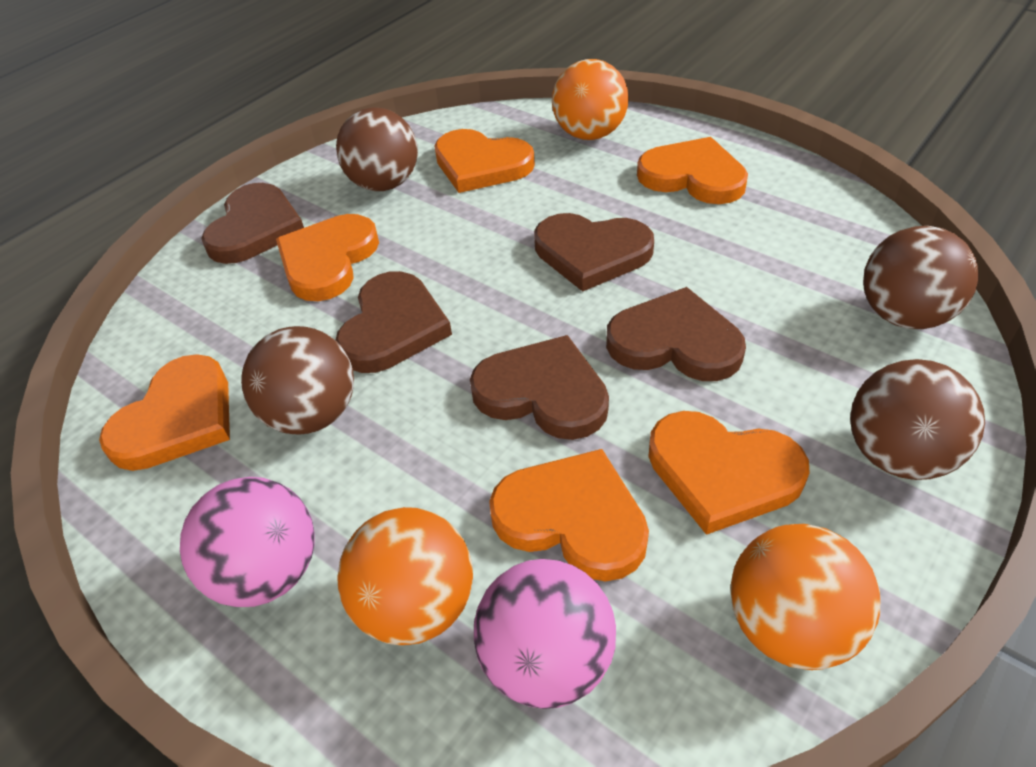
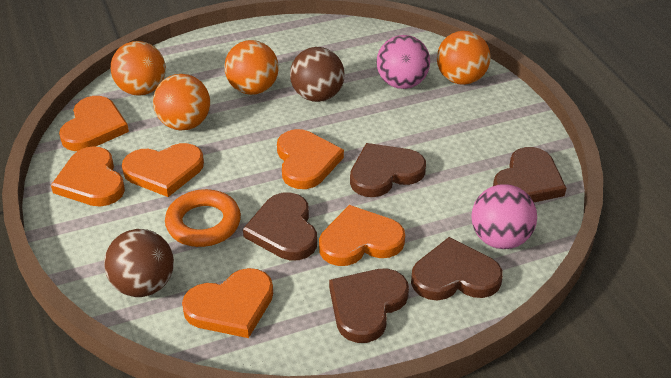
brown ball: [241,326,354,435] [336,107,418,191] [850,359,985,480] [863,226,979,329] = 4 -> [104,229,174,297] [290,47,345,102] = 2
orange ball: [337,507,473,645] [552,59,629,140] [730,524,880,670] = 3 -> [111,41,166,96] [153,74,210,130] [224,40,279,95] [437,31,491,85] = 4
orange ring: none = 0 -> [165,189,241,247] = 1

